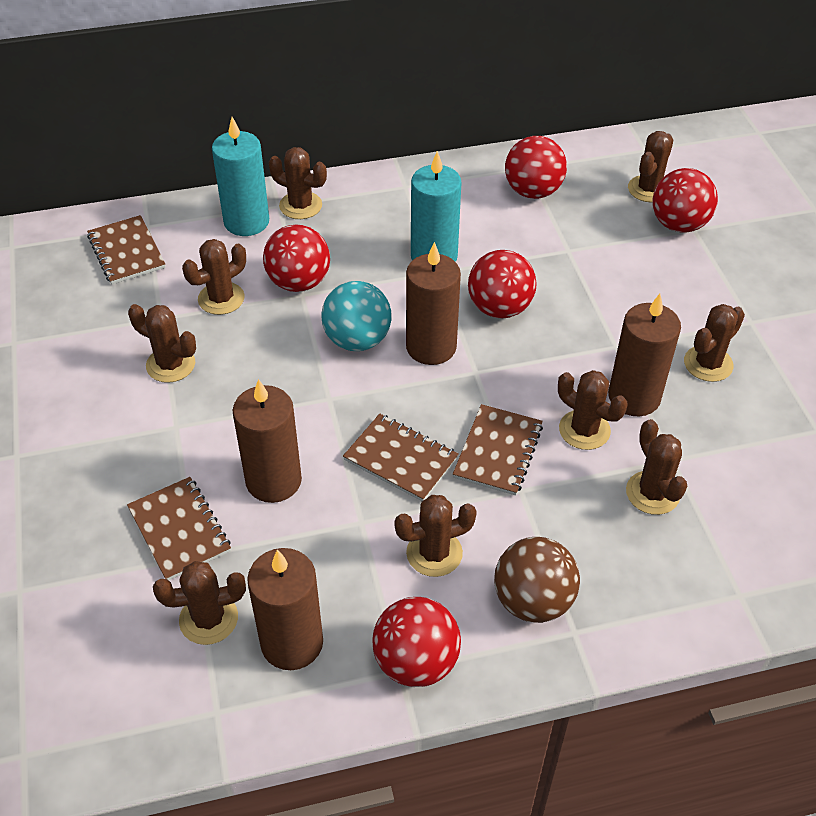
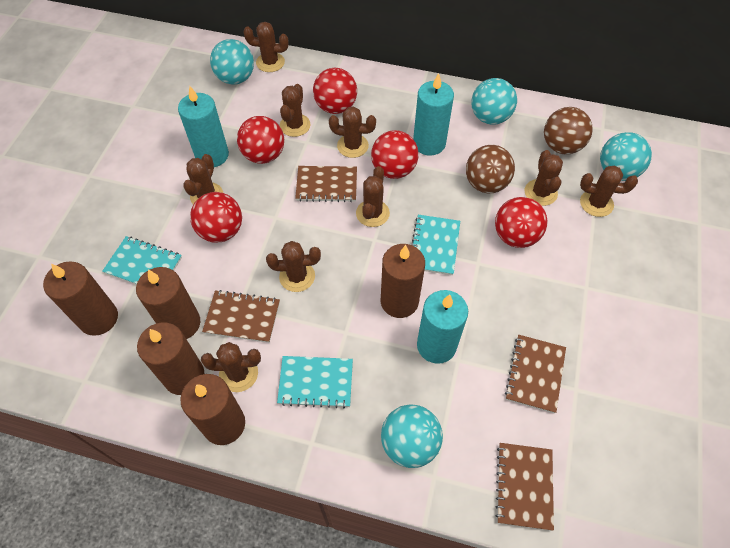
brown ball: [494,537,580,623] = 1 -> [466,145,515,193] [544,107,593,154] = 2
brown candle: [233,379,302,503] [247,548,323,670] [406,242,461,365] [608,294,681,416] = 4 -> [43,261,118,336] [136,267,200,339] [137,322,204,395] [180,374,245,445] [380,244,425,318] = 5
turquoise ball: [321,281,392,351] = 1 -> [210,39,254,85] [381,404,443,468] [471,78,517,125] [600,132,652,181] = 4
turquoise candle: [212,117,269,236] [411,151,462,262] = 2 -> [178,86,229,167] [413,73,454,156] [417,290,468,364] = 3
turquoise notebook: none = 0 -> [102,236,182,285] [277,356,353,408] [412,215,460,275] = 3

